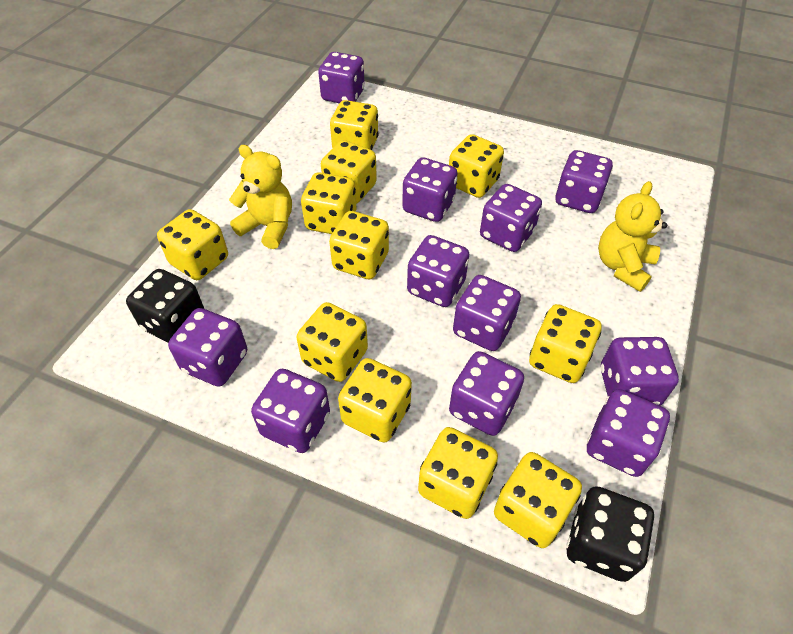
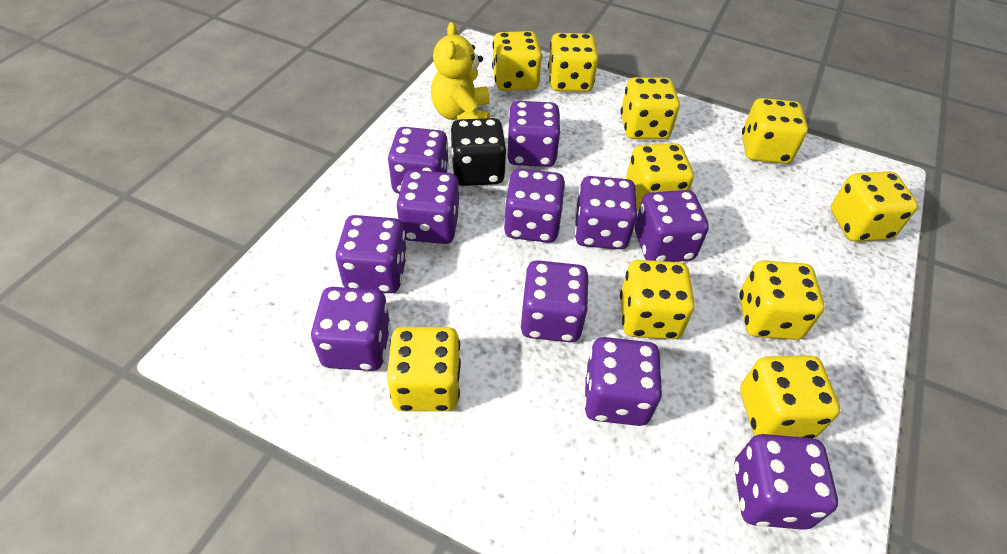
black dice: [126,269,204,343] [567,486,654,582] = 2 -> [451,118,507,186] = 1
yellow dice: [157,209,228,280] [296,302,368,382] [301,172,356,234] [321,140,377,204] [329,211,389,279] [330,100,379,150] [338,358,412,443] [418,427,498,519] [449,134,504,198] [494,452,582,548] [529,304,602,383] = 11 -> [387,327,461,411] [492,31,542,91] [548,33,598,92] [620,77,680,139] [620,260,695,339] [626,143,694,212] [739,260,825,340] [740,355,840,438] [742,98,808,164] [830,171,918,242] = 10
yellow teddy bear: [229,145,292,249] [598,181,667,292] = 2 -> [431,22,490,120] = 1

